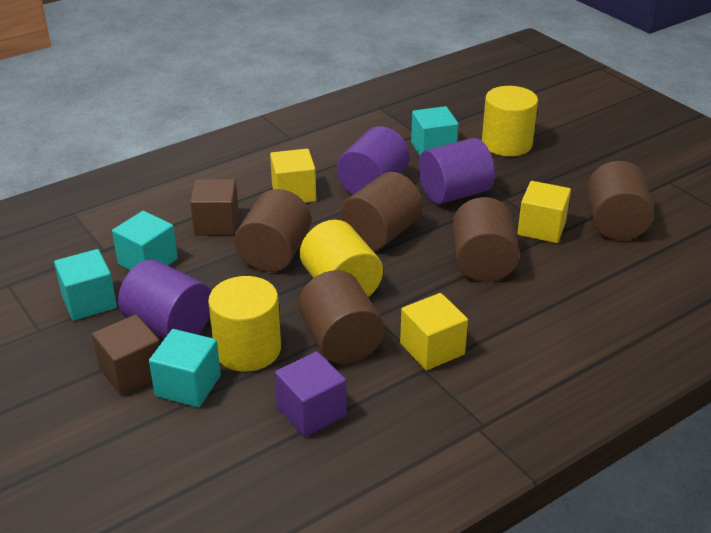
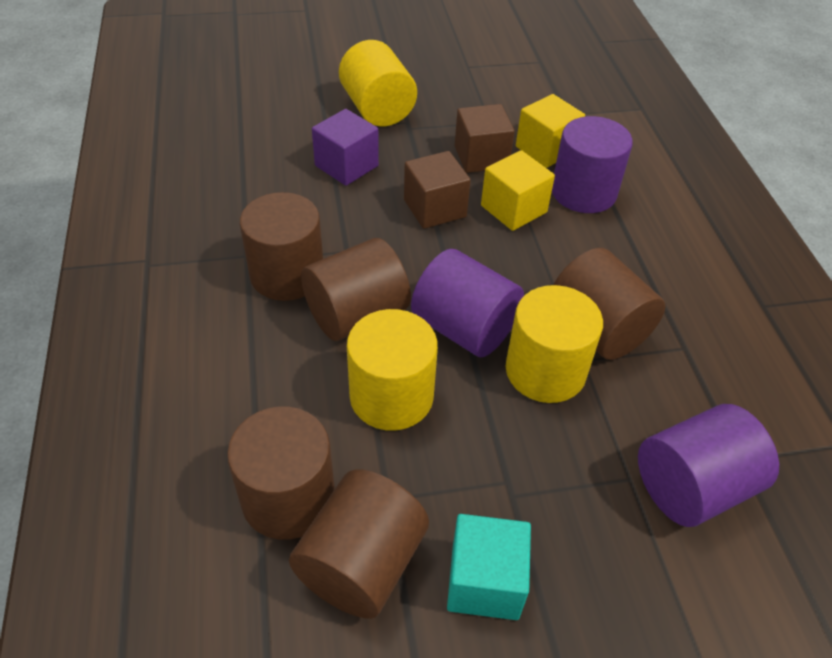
turquoise cube: [54,249,117,321] [112,211,178,270] [149,329,221,408] [411,106,459,156] = 4 -> [447,514,531,620] = 1
yellow cube: [270,149,316,202] [400,293,468,370] [518,181,571,243] = 3 -> [481,150,555,231] [516,94,585,168] = 2

